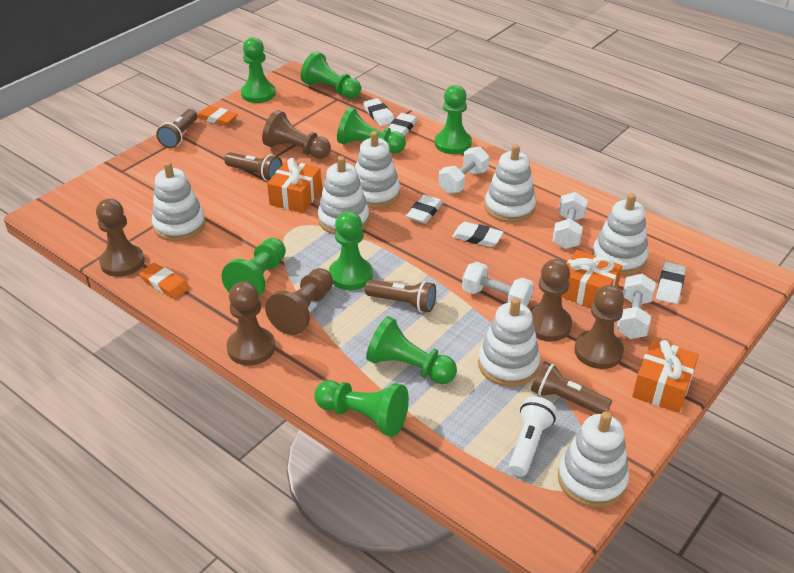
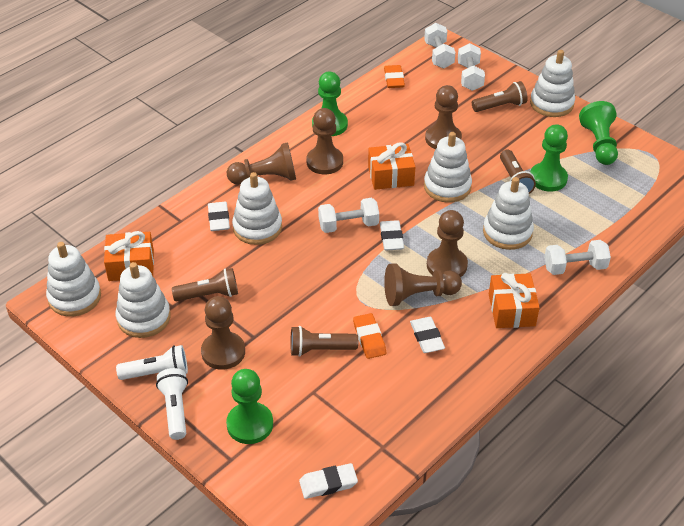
green pawn: [222,238,286,297] [241,37,276,103] [301,51,361,99] [314,380,409,437] [329,211,373,290] [337,107,406,154] [366,316,457,384] [435,85,472,154] = 8 -> [226,369,273,444] [312,72,348,136] [530,124,568,192] [579,101,618,165] = 4
white eraser: [363,98,394,126] [388,113,418,136] [406,195,443,224] [452,222,503,247] [656,262,686,304] = 5 -> [208,202,230,231] [299,463,358,499] [380,220,404,251] [410,317,445,353] = 4
white flashlight: [508,396,557,477] = 1 -> [116,345,188,380] [156,368,188,440] = 2
white stacking toy: [152,162,206,241] [318,156,369,234] [355,131,400,208] [478,297,540,387] [485,144,536,223] [558,411,629,508] [592,193,648,276] = 7 -> [46,242,101,317] [116,262,171,338] [232,172,282,245] [424,132,472,203] [483,177,534,250] [530,50,575,117] = 6

